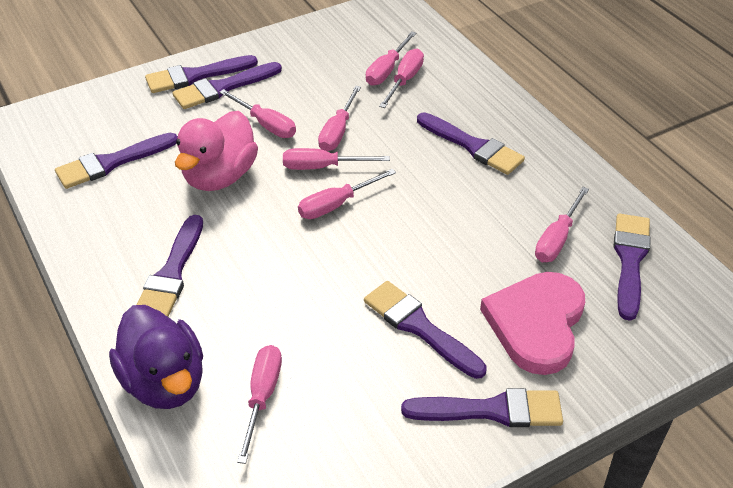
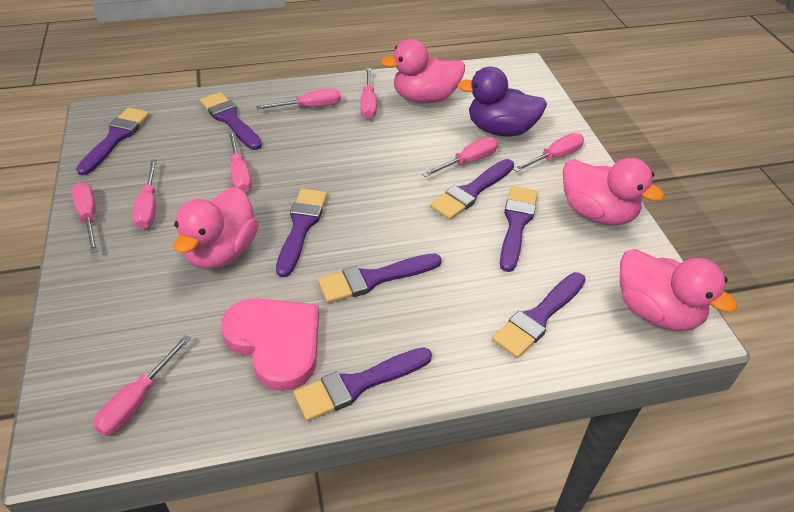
pink duck: [175,111,258,191] = 1 -> [174,187,258,269] [381,39,465,103] [563,158,664,226] [620,249,737,331] = 4

